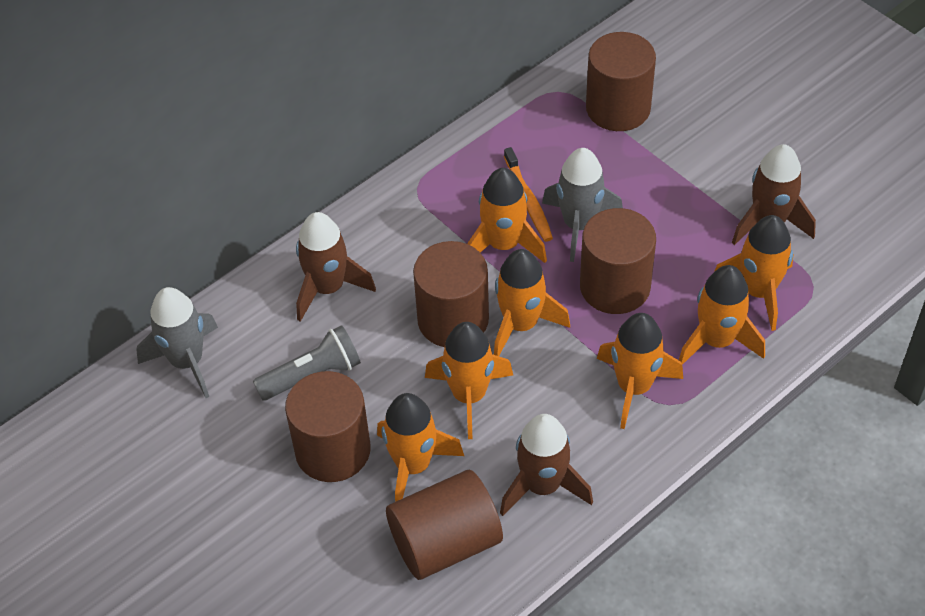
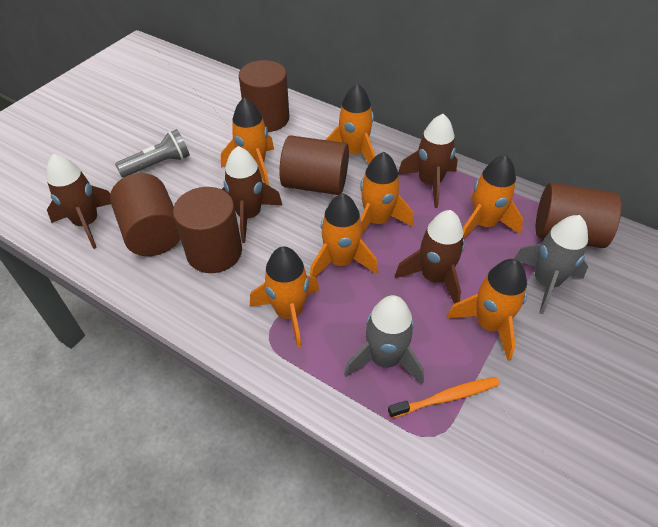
brown rocket: [296,212,376,322] [500,414,593,516] [732,144,816,245] = 3 -> [46,154,111,249] [221,146,283,243] [395,210,465,304] [398,114,458,208] = 4

